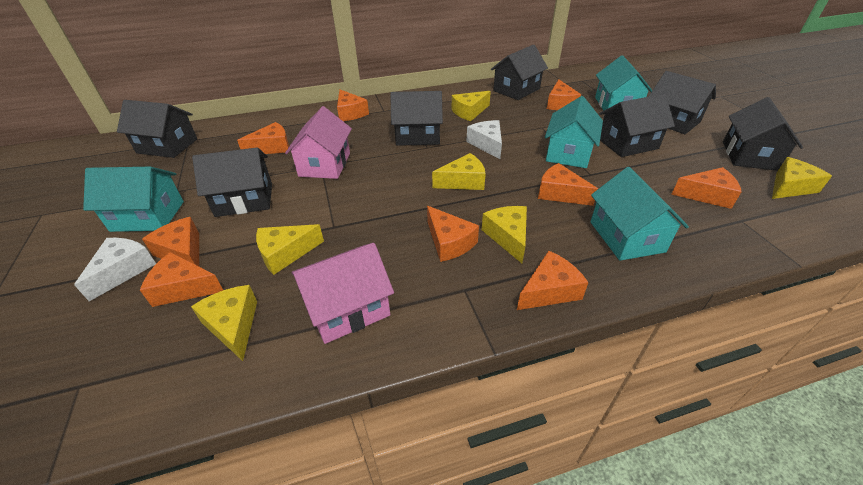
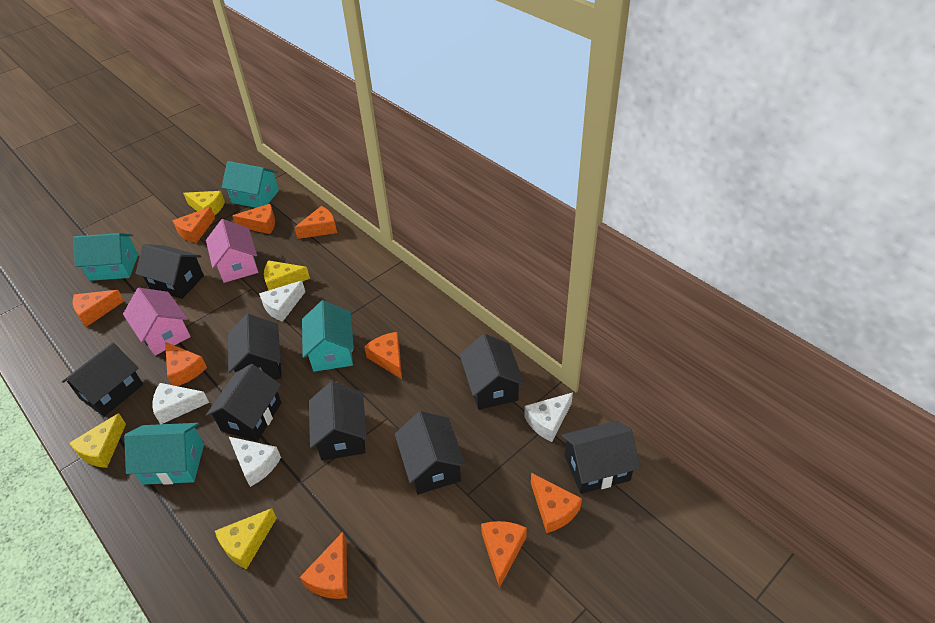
black house: [117,100,197,158] [192,147,272,217] [390,91,443,146] [491,45,548,100] [599,94,675,157] [649,71,716,134] [723,97,803,171] = 7 -> [62,342,143,417] [135,244,204,299] [206,364,282,441] [228,314,282,380] [309,381,367,461] [395,411,466,494] [460,334,525,410] [561,421,640,494] = 8
white cheese: [74,238,156,301] [466,120,502,159] = 2 -> [152,383,209,424] [229,437,281,487] [259,281,305,322] [524,392,573,442] = 4
yellow cheese: [191,285,257,361] [256,224,324,275] [432,153,486,190] [452,91,491,121] [482,206,527,263] [772,157,832,199] = 6 -> [69,413,126,468] [183,191,225,216] [215,508,277,570] [264,260,310,291] = 4

